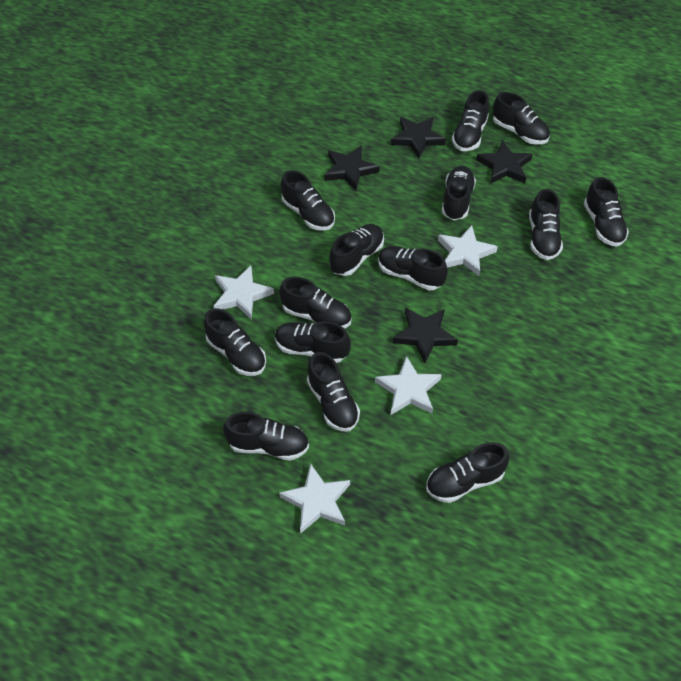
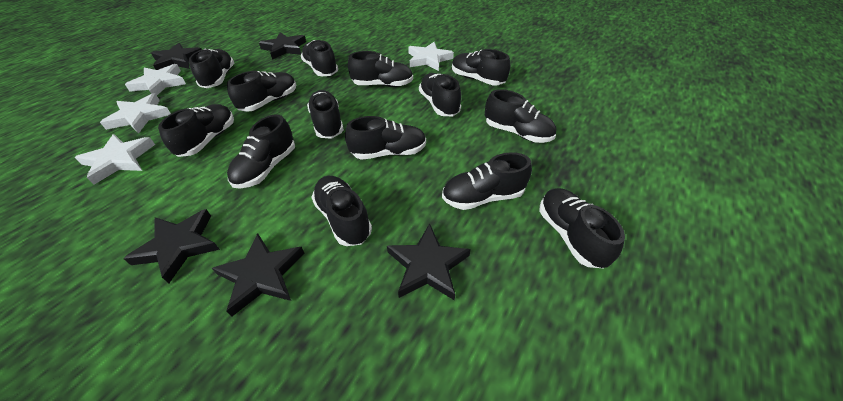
black star: [324,145,380,191] [391,117,446,158] [393,308,458,363] [476,140,533,184] = 4 -> [123,209,220,283] [151,43,202,70] [212,233,304,316] [259,32,306,60] [387,223,471,300] = 5

